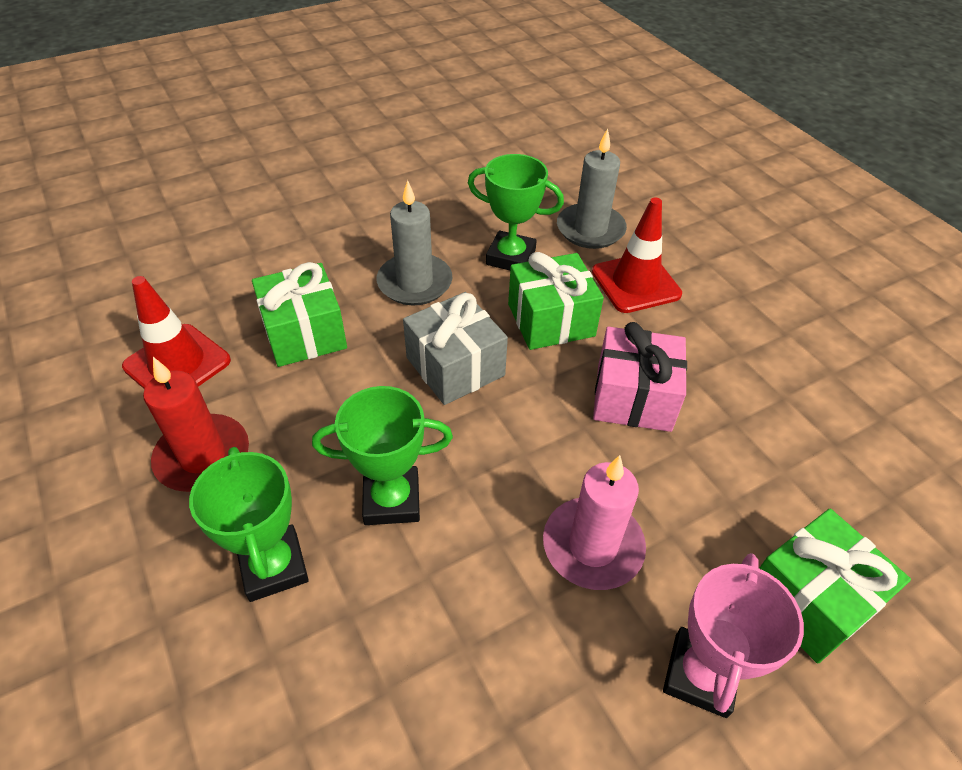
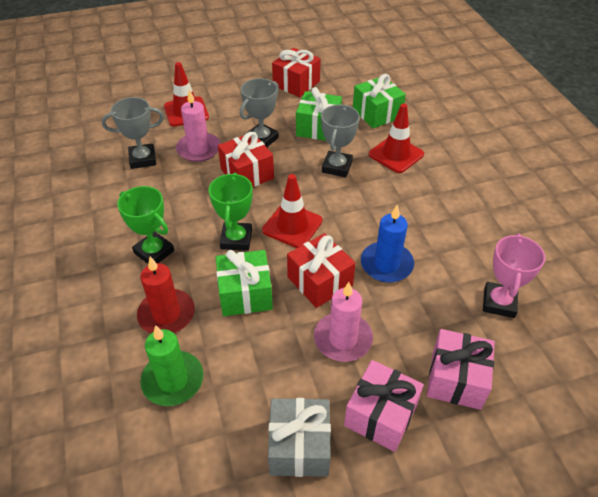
blue candle: none = 0 -> [361,205,414,283] = 1
green candle: none = 0 -> [140,325,203,406] = 1
green trophy: [189,447,309,602] [312,386,453,525] [468,154,564,270] = 3 -> [117,186,174,264] [209,173,253,251] = 2
grey candle: [377,180,452,306] [557,129,627,249] = 2 -> none = 0
grey trophy: none = 0 -> [102,97,164,169] [240,78,279,147] [321,105,360,177] = 3
pink candle: [543,455,646,590] = 1 -> [176,89,221,162] [314,282,373,362] = 2
pink gift: [593,322,687,432] = 1 -> [344,360,424,452] [427,329,495,410] = 2
red gift: none = 0 -> [218,131,274,187] [272,48,321,97] [287,233,355,308] = 3
red traffic cone: [122,276,231,389] [592,197,682,313] = 2 -> [164,62,209,127] [262,174,323,248] [369,104,424,173] = 3

